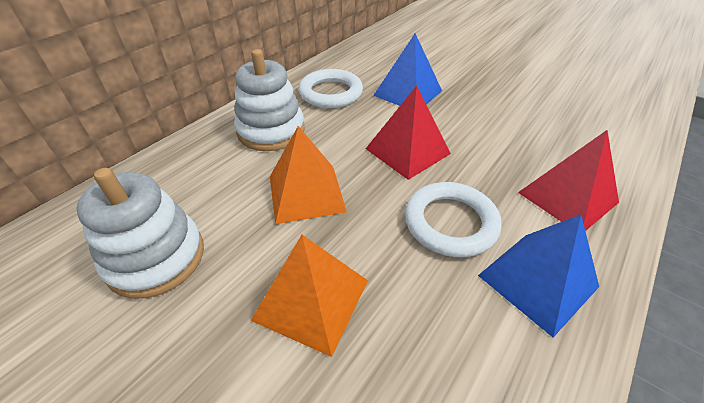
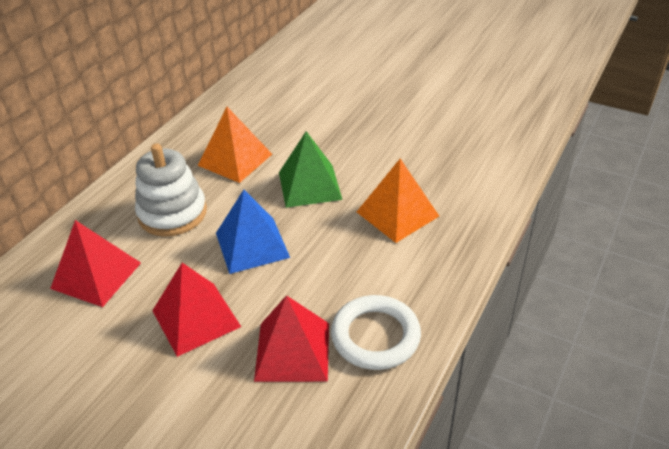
blue pyramid: [373,33,442,106] [478,215,599,337] = 2 -> [216,190,290,274] = 1
green pyramid: none = 0 -> [279,131,342,208] = 1
red pyramid: [366,86,451,180] [518,130,619,231] = 2 -> [50,220,141,307] [152,263,241,357] [254,295,329,382] = 3
white ring: [299,69,363,108] [405,182,502,257] = 2 -> [331,295,421,370] = 1
white stacking toy: [76,168,204,299] [234,49,305,151] = 2 -> [135,144,207,237] = 1

